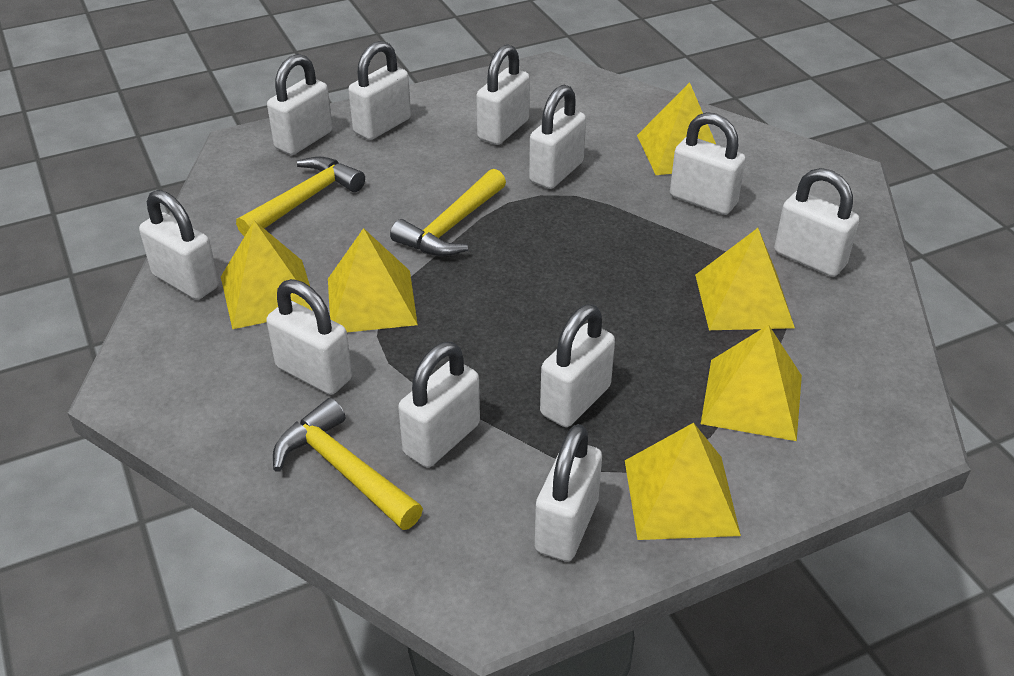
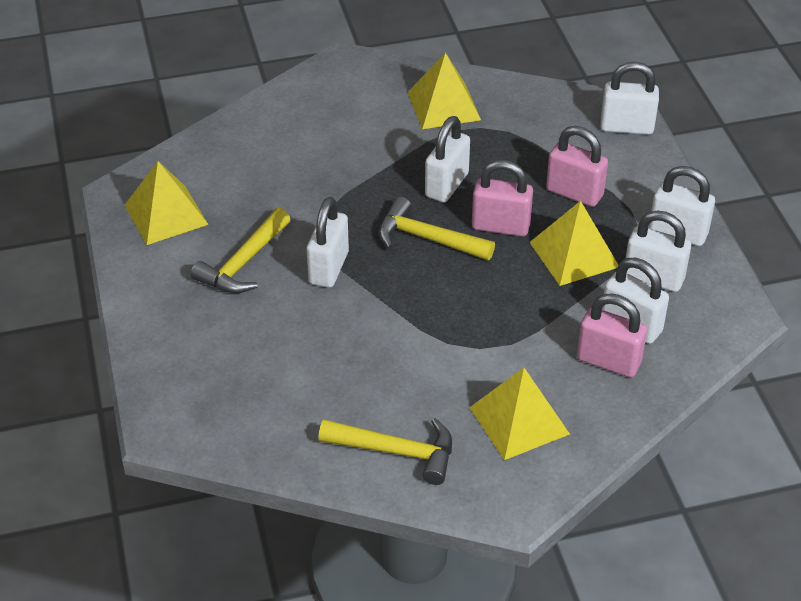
pink padlock: none = 0 -> [472,160,533,237] [546,126,608,207] [577,293,647,378] = 3
white padlock: [139,190,219,300] [266,279,352,395] [267,54,333,155] [348,41,411,140] [398,342,480,468] [476,44,530,145] [529,85,586,189] [535,424,602,561] [540,304,615,427] [670,112,746,215] [774,168,859,277] = 11 -> [307,197,349,288] [425,116,470,202] [600,62,659,135] [602,258,669,344] [626,211,691,292] [649,166,715,246] = 6
yellow pyramid: [221,221,313,330] [328,228,418,332] [625,423,741,540] [637,82,716,175] [695,228,795,330] [701,325,802,441] = 6 -> [125,161,209,245] [408,53,481,129] [469,368,570,460] [529,201,618,286] = 4

